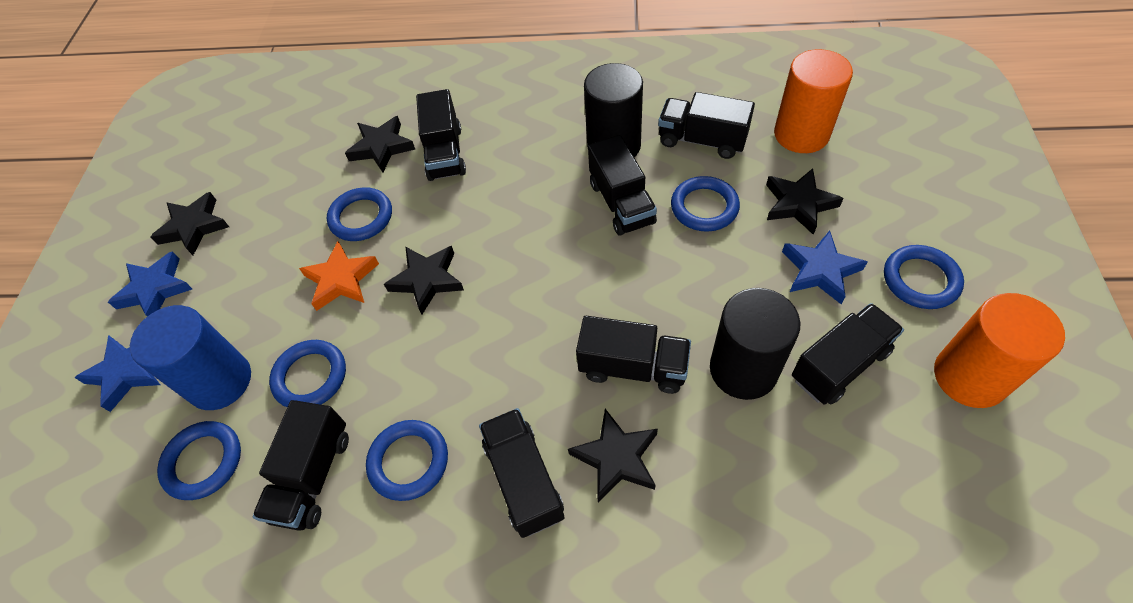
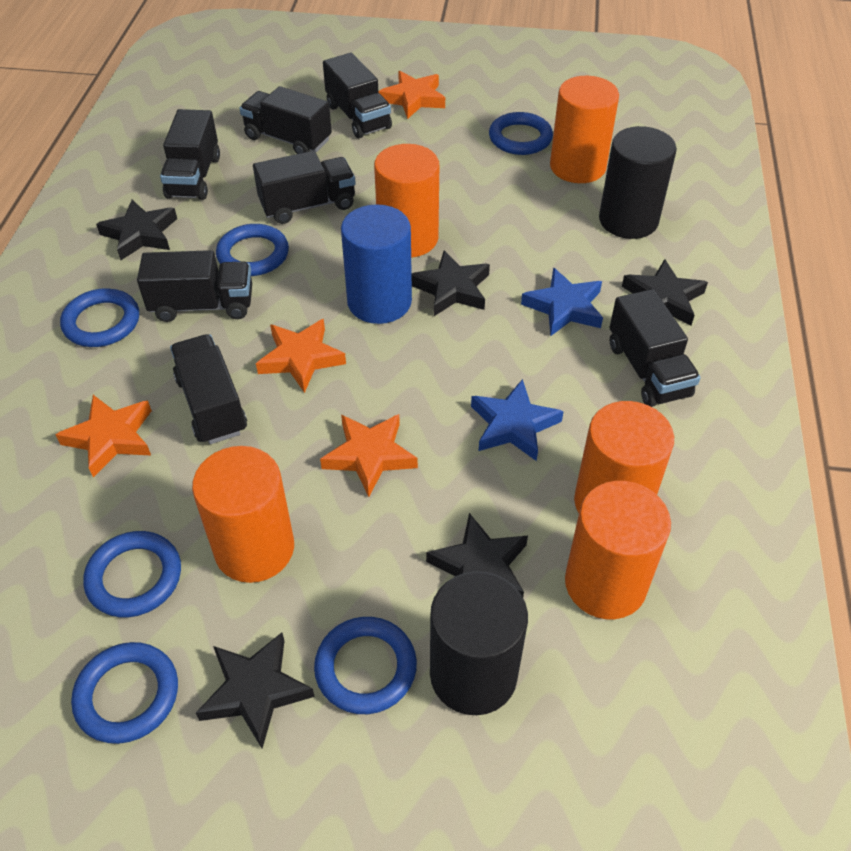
blue star: [74,336,160,412] [108,251,192,317] [782,230,867,304] = 3 -> [471,379,564,461] [521,268,603,336] = 2
orange cylinder: [774,49,853,153] [934,293,1065,408] = 2 -> [192,446,294,583] [374,144,439,258] [550,76,619,183] [565,481,671,619] [574,401,674,513] = 5
orange star: [299,241,379,311] = 1 -> [55,395,152,478] [256,319,346,393] [320,414,418,497] [378,71,445,119] = 4

